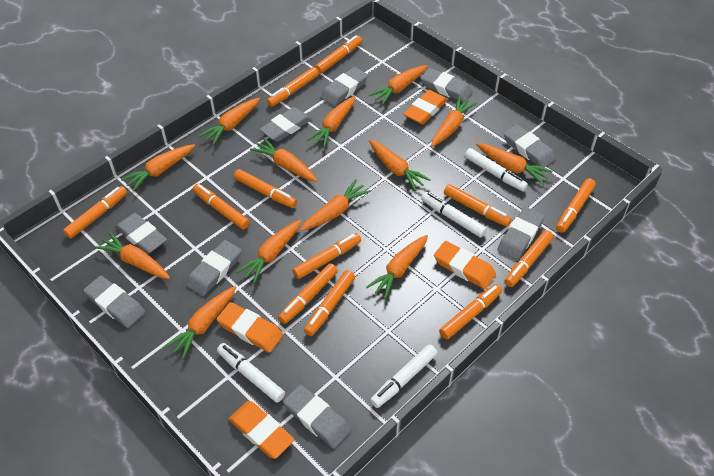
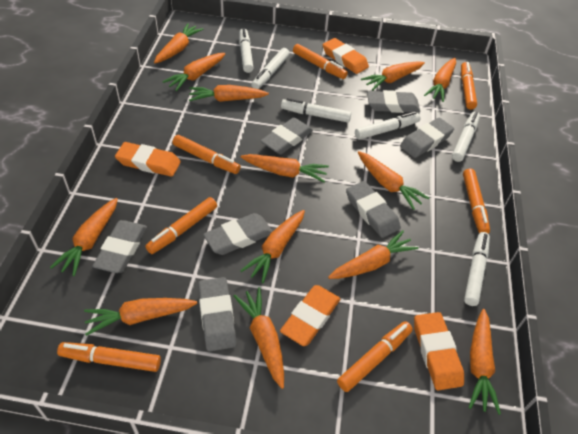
grey eraser: [83,276,145,328] [115,213,167,254] [186,240,242,296] [259,107,312,142] [283,384,351,449] [320,67,368,106] [420,68,473,102] [497,207,545,260] [504,124,556,168] = 9 -> [92,220,147,273] [198,277,237,351] [203,213,273,255] [261,117,313,154] [346,181,401,238] [367,90,420,113] [400,118,454,158] = 7
orange marker: [63,186,127,239] [193,184,250,230] [234,169,297,208] [267,67,319,107] [278,263,338,324] [292,233,361,279] [304,270,355,336] [315,35,362,74] [439,284,502,340] [444,184,512,227] [504,230,554,287] [556,178,596,233] = 12 -> [57,342,161,372] [145,197,217,254] [173,135,241,174] [293,44,348,79] [337,321,413,392] [461,62,477,110] [463,168,490,234] = 7
white marker: [217,343,285,403] [370,344,437,408] [421,192,487,238] [465,148,528,191] = 4 -> [239,28,253,73] [251,48,290,89] [281,98,351,123] [355,112,421,140] [452,111,480,162] [464,232,490,306] = 6

